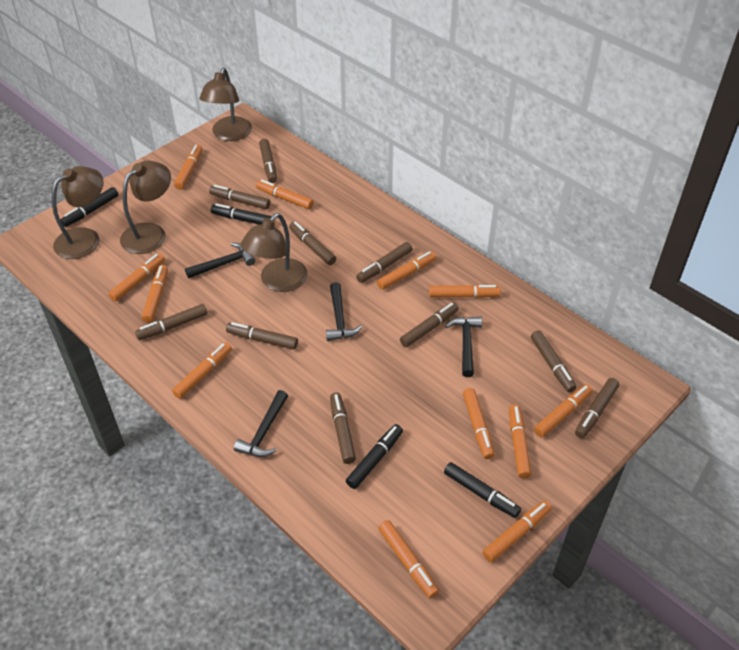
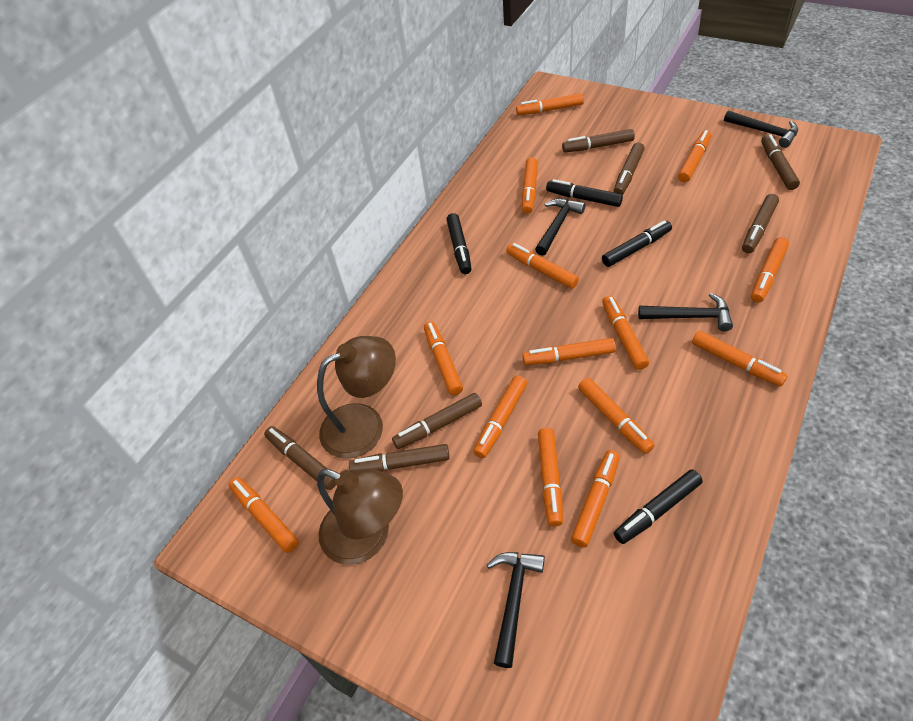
brown lamp: [52,166,104,259] [120,161,171,254] [200,68,252,141] [241,213,308,292] = 4 -> [317,336,396,459] [317,468,403,565] = 2
brown marker: [135,304,207,340] [209,185,270,209] [226,322,298,349] [259,139,277,183] [289,221,336,265] [330,392,356,464] [356,242,412,283] [400,302,459,347] [531,330,576,392] [575,378,619,439] = 10 -> [264,426,336,490] [349,444,450,472] [392,393,482,449] [562,129,635,152] [613,142,645,195] [742,194,779,253] [761,134,800,190] = 7
orange marker: [108,253,165,302] [142,265,168,323] [172,342,232,399] [174,145,202,190] [256,179,314,209] [377,251,436,290] [378,520,439,599] [429,285,501,298] [463,388,495,459] [482,501,552,562] [509,404,532,479] [534,384,593,437] = 12 -> [229,477,299,553] [424,321,463,395] [473,375,527,458] [506,243,579,289] [516,93,584,115] [522,157,538,214] [522,338,616,365] [538,428,563,526] [571,450,620,548] [578,378,655,454] [602,296,649,370] [678,130,711,182] [692,331,788,386] [751,237,789,303] = 14

